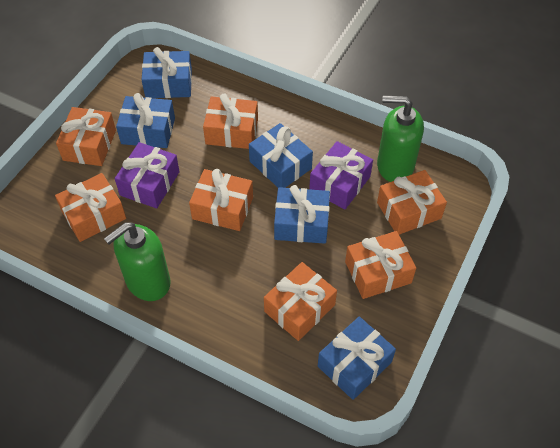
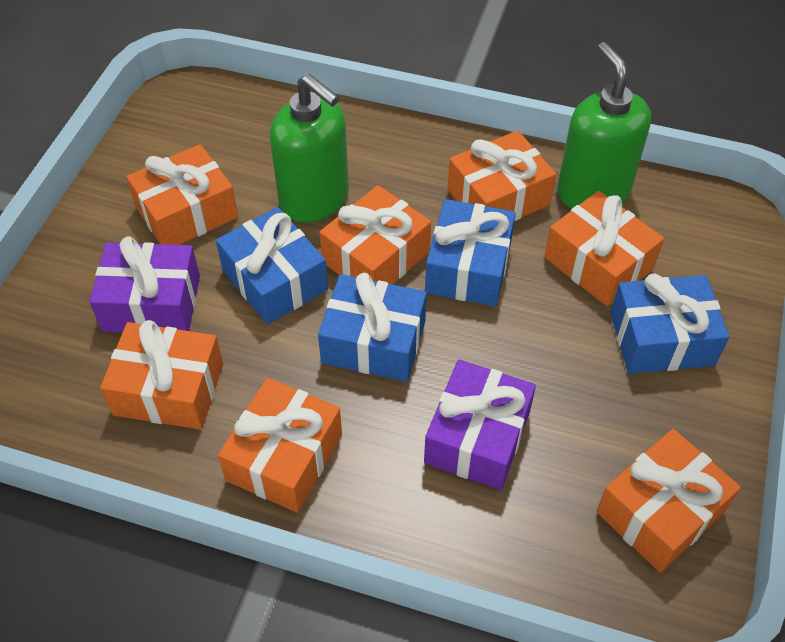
blue gift: [116,93,175,148] [142,47,192,98] [249,123,313,188] [274,185,330,244] [318,316,396,400] = 5 -> [216,207,328,324] [318,273,427,382] [425,199,516,306] [610,273,730,374] = 4

